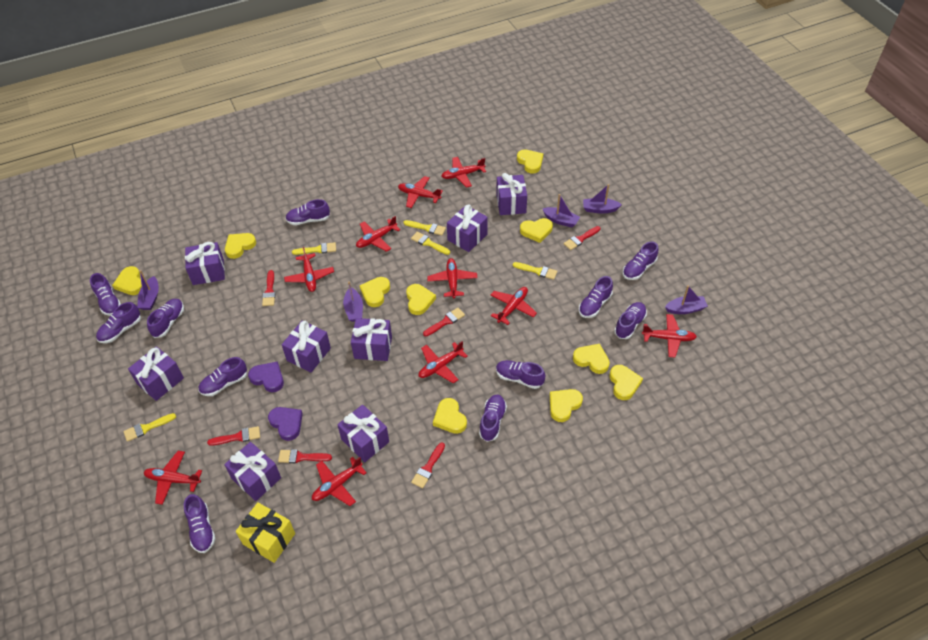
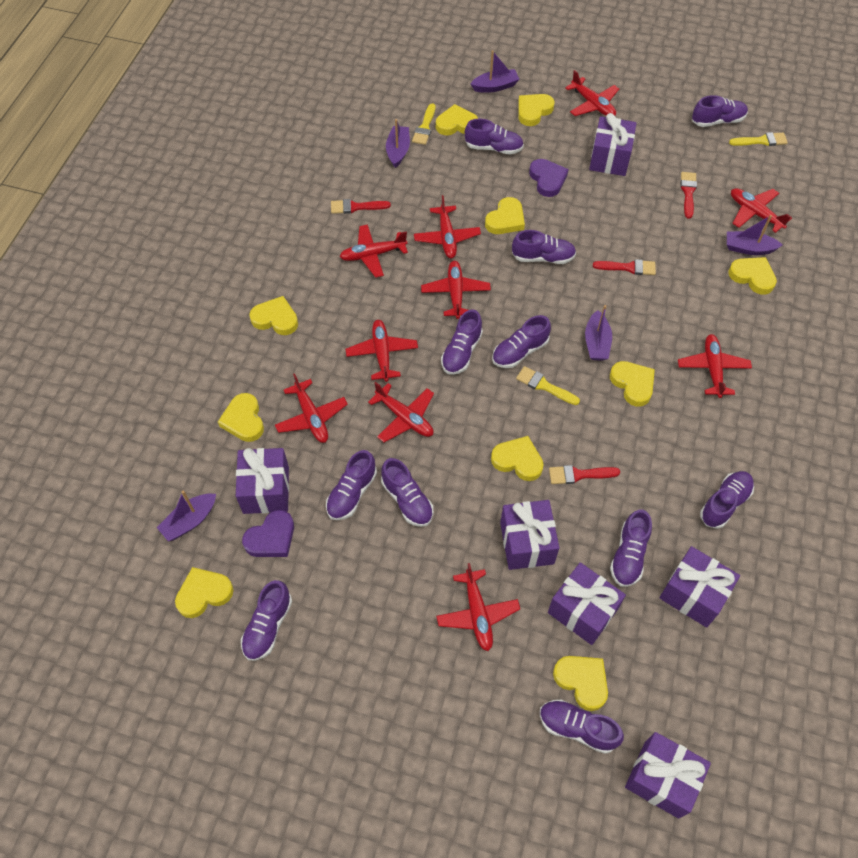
purple gift: [128,346,184,401] [185,242,225,285] [224,442,281,501] [282,320,331,373] [337,405,389,462] [351,318,392,361] [447,205,488,252] [496,173,527,215] = 8 -> [236,448,289,514] [500,500,559,570] [548,562,626,645] [589,113,637,176] [625,732,711,819] [659,546,740,628] = 6
red brush: [207,426,260,446] [262,270,275,306] [278,449,332,463] [411,443,445,488] [423,308,465,337] [563,226,601,250] = 6 -> [331,199,391,214] [549,465,620,484] [593,259,656,275] [681,172,697,219] = 4
yellow brush: [123,413,176,442] [292,242,336,255] [403,220,446,236] [411,232,450,255] [513,262,557,280] = 5 -> [412,103,435,145] [516,366,580,405] [729,132,788,146] = 3
yellow gift: [236,502,295,563] = 1 -> none = 0

